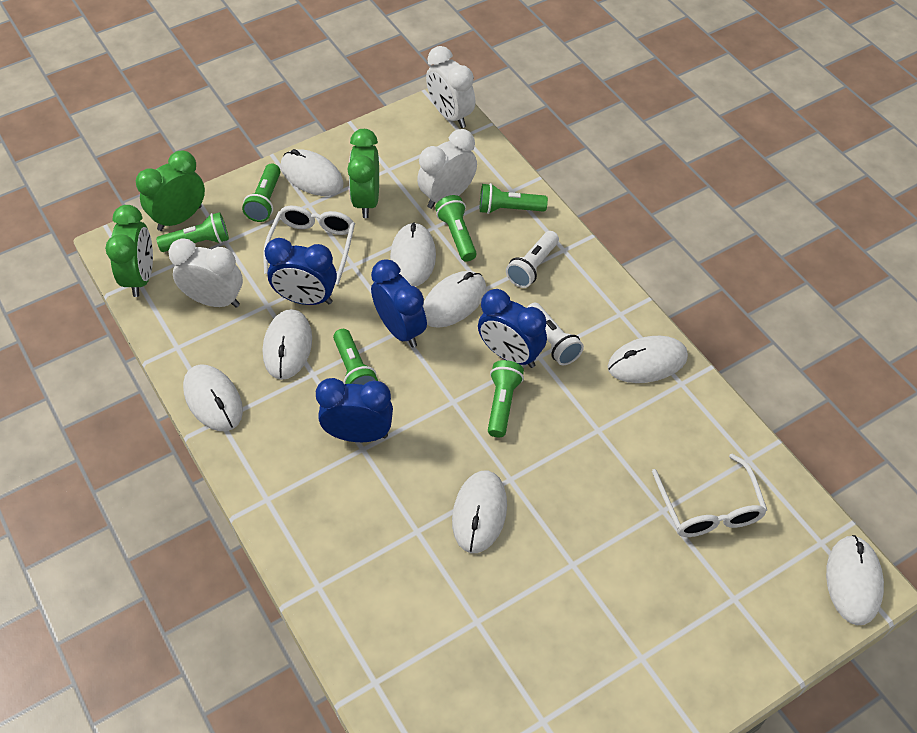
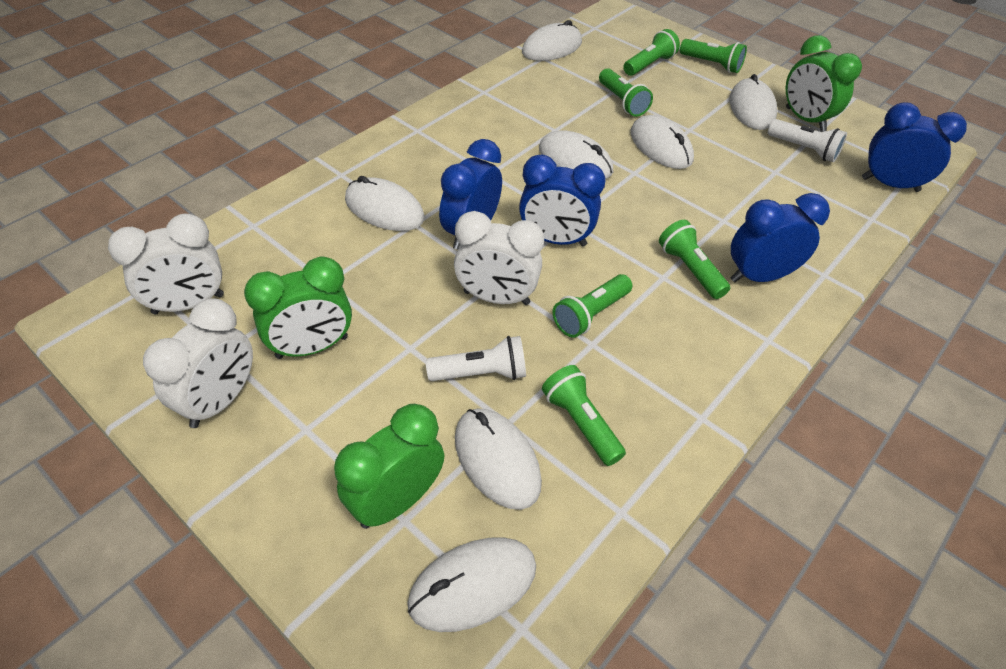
white glasses: [263,206,355,285] [652,454,767,537] = 2 -> none = 0
white mouse: [183,365,243,431] [263,309,312,380] [281,149,344,196] [390,222,436,287] [423,271,486,328] [452,471,507,553] [608,336,688,383] [826,535,884,625] = 8 -> [345,176,425,231] [407,537,536,632] [455,409,542,510] [522,20,582,61] [539,130,613,179] [631,115,694,169] [729,74,777,130] = 7

